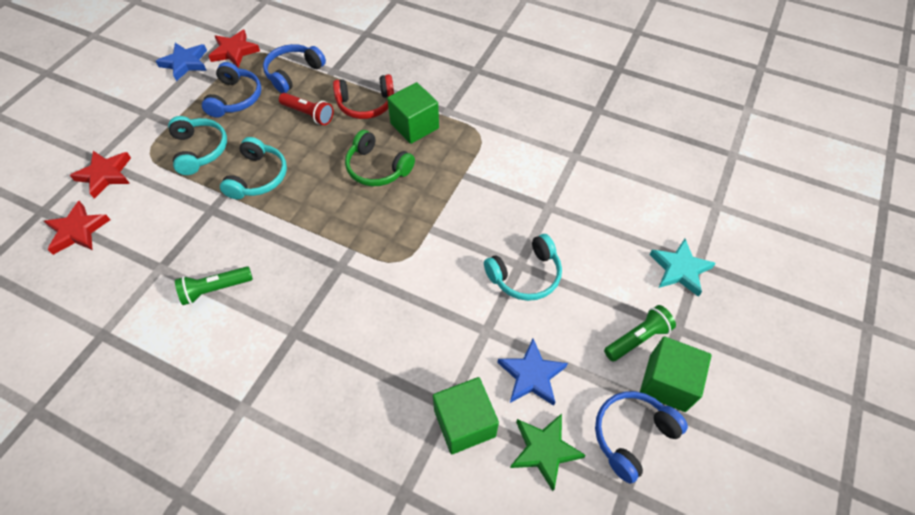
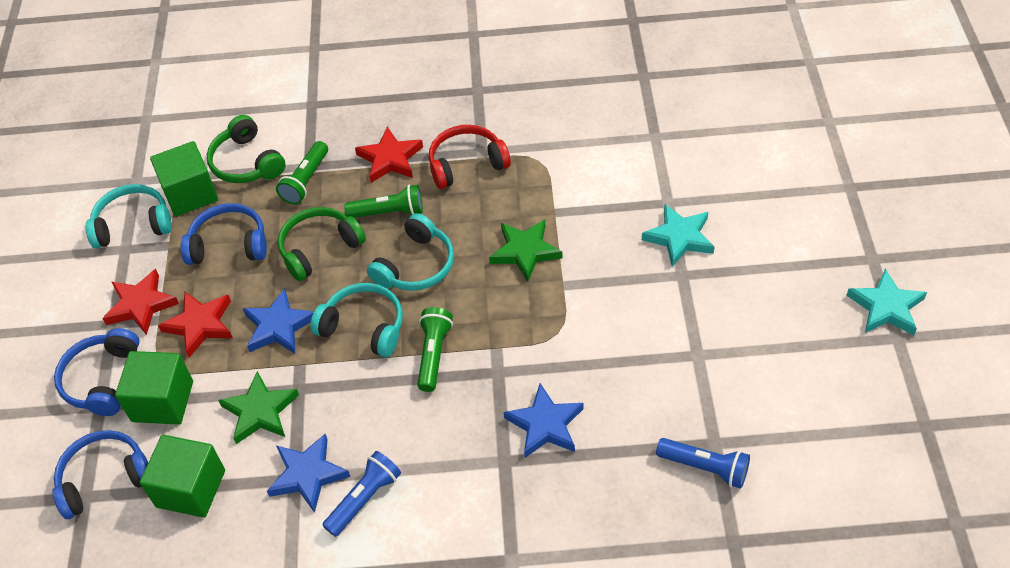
blue flashlight: none = 0 -> [322,451,401,537] [656,438,750,489] = 2
blue star: [156,43,207,81] [498,339,568,406] = 2 -> [243,288,314,354] [267,434,350,513] [504,383,584,458] = 3
green flashlight: [175,266,253,305] [604,305,676,361] = 2 -> [276,141,328,204] [344,185,423,218] [417,307,453,392] = 3
green headphones: [345,130,415,186] = 1 -> [207,115,286,183] [278,207,366,281] = 2
green star: [510,414,586,491] = 1 -> [218,371,299,444] [489,220,562,282] = 2
red flashlight: [279,93,333,125] = 1 -> none = 0
turquoise star: [649,239,716,297] = 1 -> [642,204,714,267] [846,269,927,335] = 2

